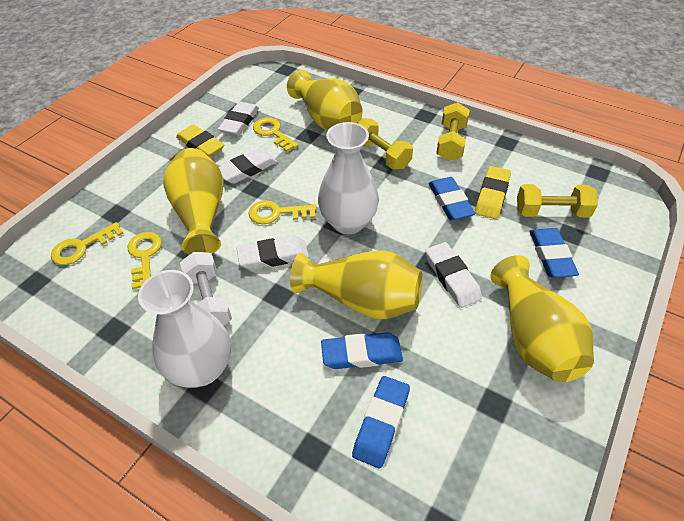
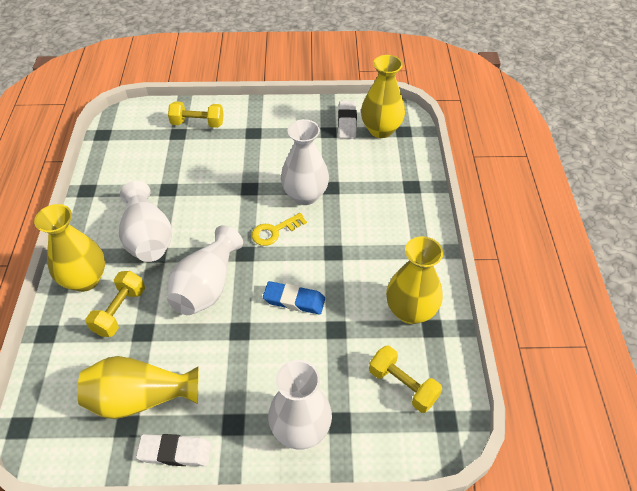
blue eraser: [321,332,403,369] [352,376,410,469] [428,177,475,220] [529,228,579,278] = 4 -> [263,281,325,315] = 1
white dumbbell: [180,252,232,326] = 1 -> none = 0
white eraser: [218,102,259,136] [219,148,277,184] [236,236,309,270] [425,242,482,308] = 4 -> [136,434,212,466] [338,101,357,139] = 2
white vase: [138,270,231,388] [318,122,379,234] = 2 -> [119,181,172,262] [167,225,243,315] [268,360,332,450] [281,119,329,205] = 4
yellow eraser: [176,124,224,157] [475,166,511,219] = 2 -> none = 0
yellow key: [51,222,124,265] [128,232,162,289] [248,200,316,224] [253,118,299,152] = 4 -> [251,213,307,246] = 1

